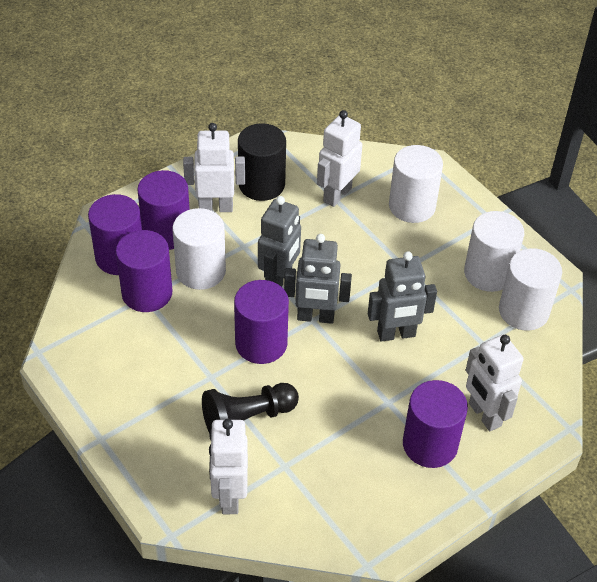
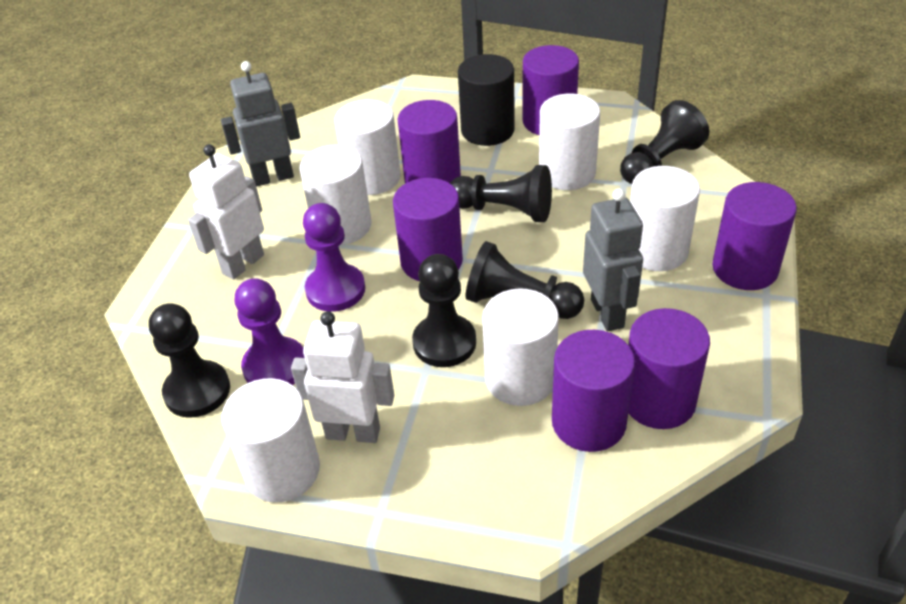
black pawn: [202,383,299,434] = 1 -> [149,303,230,418] [412,254,476,367] [450,165,552,222] [466,241,584,319] [620,100,709,184] = 5
grey robot: [258,196,301,287] [284,234,352,324] [368,251,437,342] = 3 -> [221,61,300,187] [583,188,643,331] = 2
purple cylinder: [88,194,142,275] [116,230,173,312] [137,170,190,250] [234,280,289,364] [403,380,468,468] = 5 -> [393,178,463,281] [398,100,461,184] [523,45,579,135] [552,330,635,452] [628,308,710,429] [712,182,797,290] = 6
purple pawn: none = 0 -> [234,278,304,385] [303,203,365,312] = 2
white cylinder: [172,208,226,290] [389,145,443,223] [464,211,524,292] [499,248,562,331] = 4 -> [222,378,320,502] [299,145,371,245] [335,100,401,195] [482,288,559,406] [539,94,600,190] [630,166,700,271] = 6
white robot: [183,123,245,212] [209,419,248,514] [317,110,362,207] [466,334,523,431] = 4 -> [188,144,264,279] [291,311,394,443] = 2

